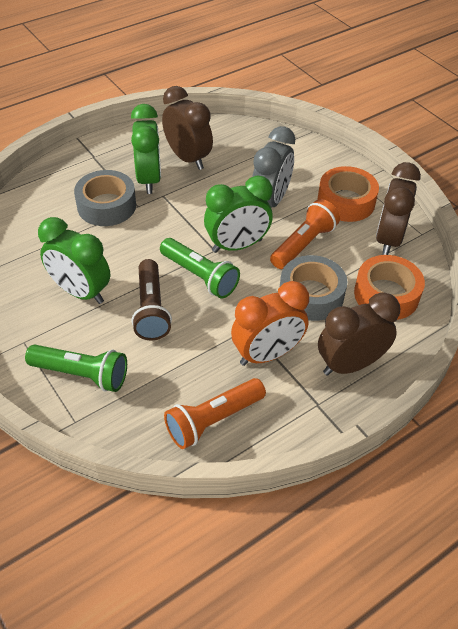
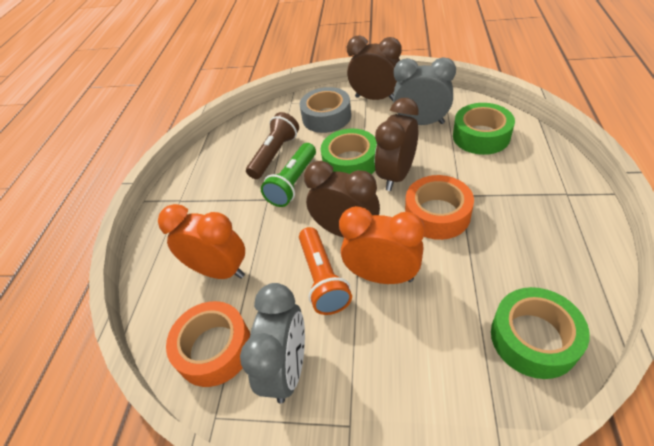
green clock: [38,217,110,304] [131,104,161,194] [204,176,273,253] = 3 -> none = 0
green flashlight: [25,344,127,392] [160,238,240,299] = 2 -> [261,143,316,207] = 1
green tape: none = 0 -> [321,129,377,174] [453,103,515,155] [491,287,590,379] = 3
grey clock: [252,126,295,207] = 1 -> [240,283,305,403] [393,57,456,125] = 2
grey tape: [74,170,136,226] [280,255,347,321] = 2 -> [299,87,351,133] = 1
orange clock: [231,281,309,366] = 1 -> [158,204,245,279] [339,206,425,284] = 2
orange flashlight: [164,378,266,449] [270,199,340,269] = 2 -> [299,227,352,315] = 1

